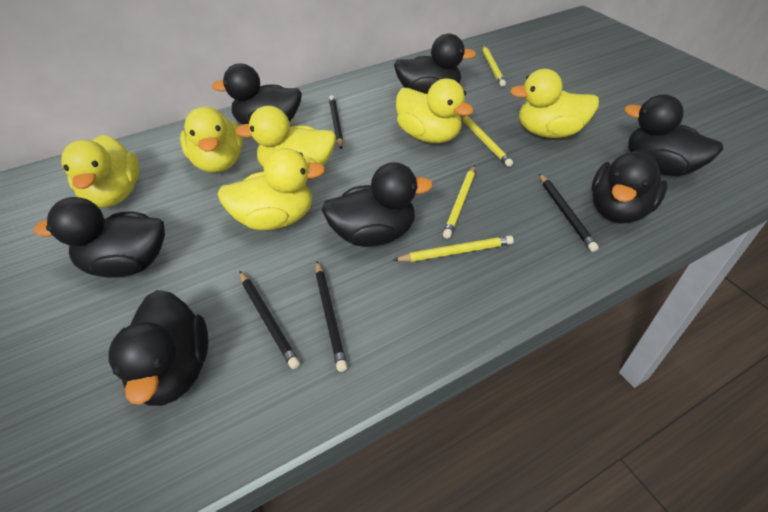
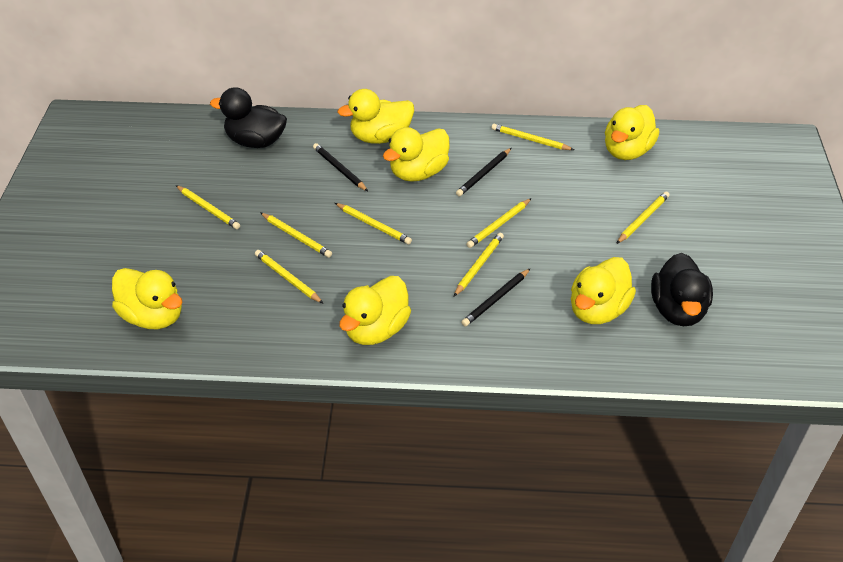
black duck: [34,197,165,278] [108,290,208,406] [212,63,302,125] [321,162,433,247] [394,33,476,94] [591,150,668,223] [624,94,723,176] = 7 -> [210,87,287,148] [651,253,713,326] = 2
black pencil: [240,271,300,369] [316,261,348,372] [329,95,343,150] [539,173,599,252] = 4 -> [313,143,368,191] [456,148,511,196] [461,268,531,326] = 3
yellow pencil: [394,235,514,262] [443,165,475,238] [460,115,513,167] [482,45,506,86] = 4 -> [176,185,240,229] [255,250,324,304] [260,212,332,258] [335,203,412,244] [454,233,504,296] [466,198,532,248] [491,124,574,150] [616,191,669,244] = 8

